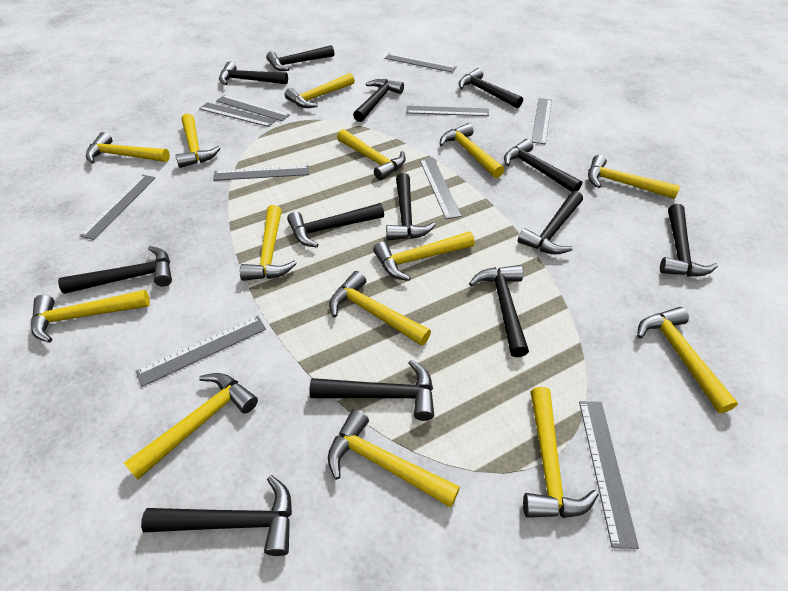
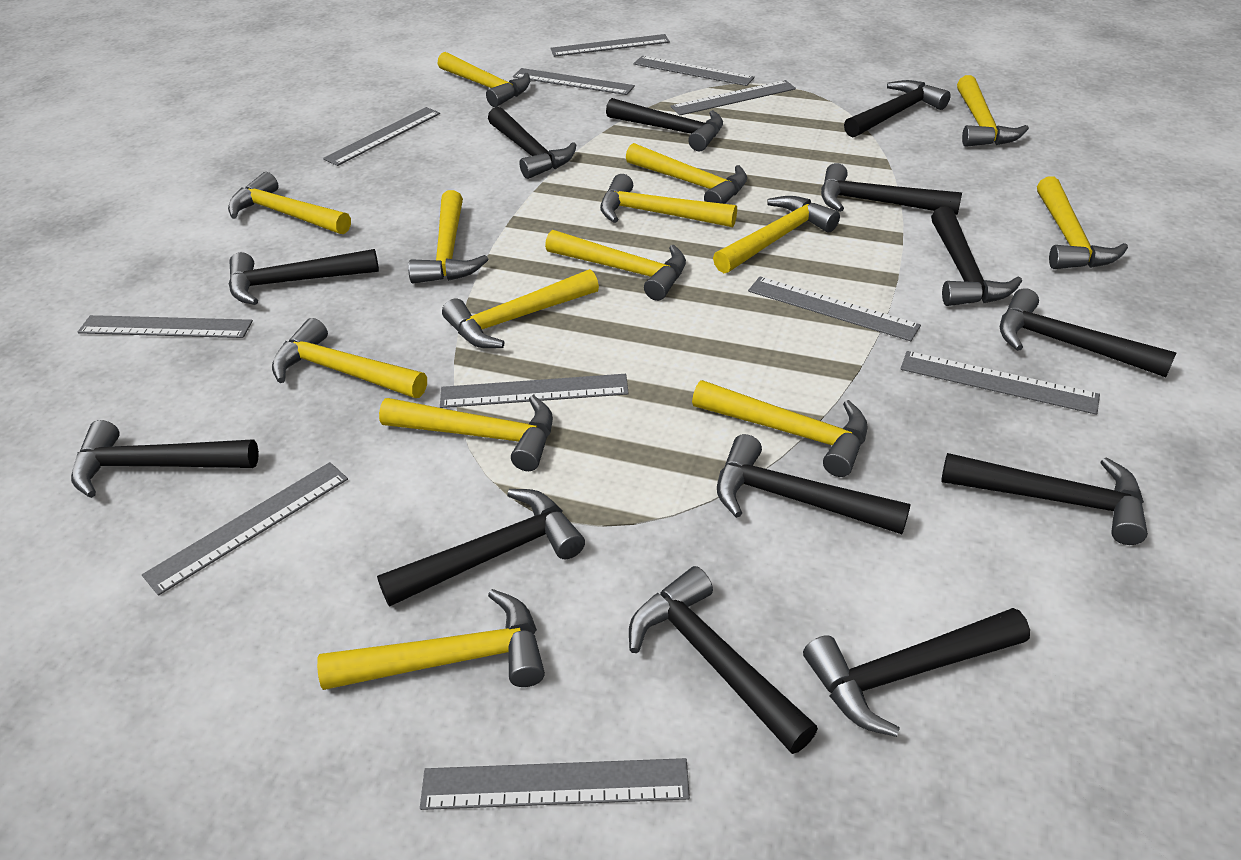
grey ruler: [79,174,155,240] [135,316,266,387] [199,102,276,127] [213,165,309,181] [216,95,290,121] [385,53,457,73] [406,106,489,116] [420,158,462,219] [532,98,552,144] [579,401,639,549] = 10 -> [78,315,253,338] [142,462,348,596] [323,107,440,166] [420,758,690,810] [440,374,629,408] [513,68,635,95] [550,34,670,57] [634,56,755,86] [671,80,796,116] [748,277,921,341] [900,351,1100,415] = 11

